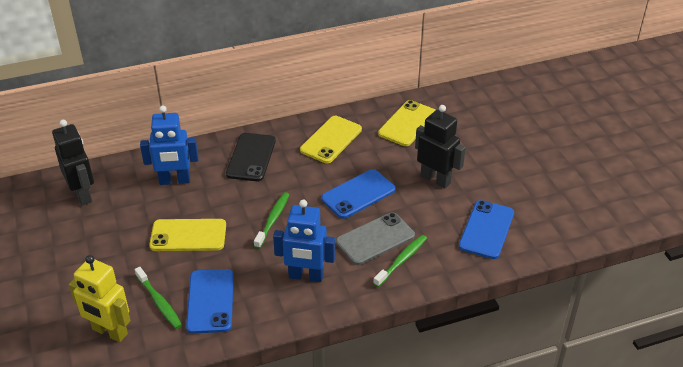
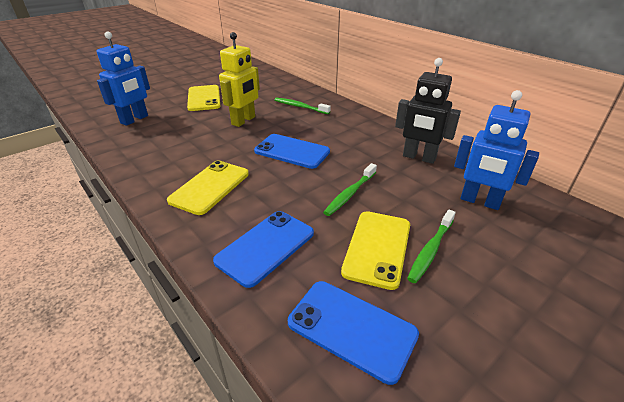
black phone: [226,133,276,181] = 1 -> none = 0
black robot: [52,120,94,206] [415,105,466,189] = 2 -> [395,58,461,164] = 1
grey phone: [336,213,415,265] = 1 -> none = 0

